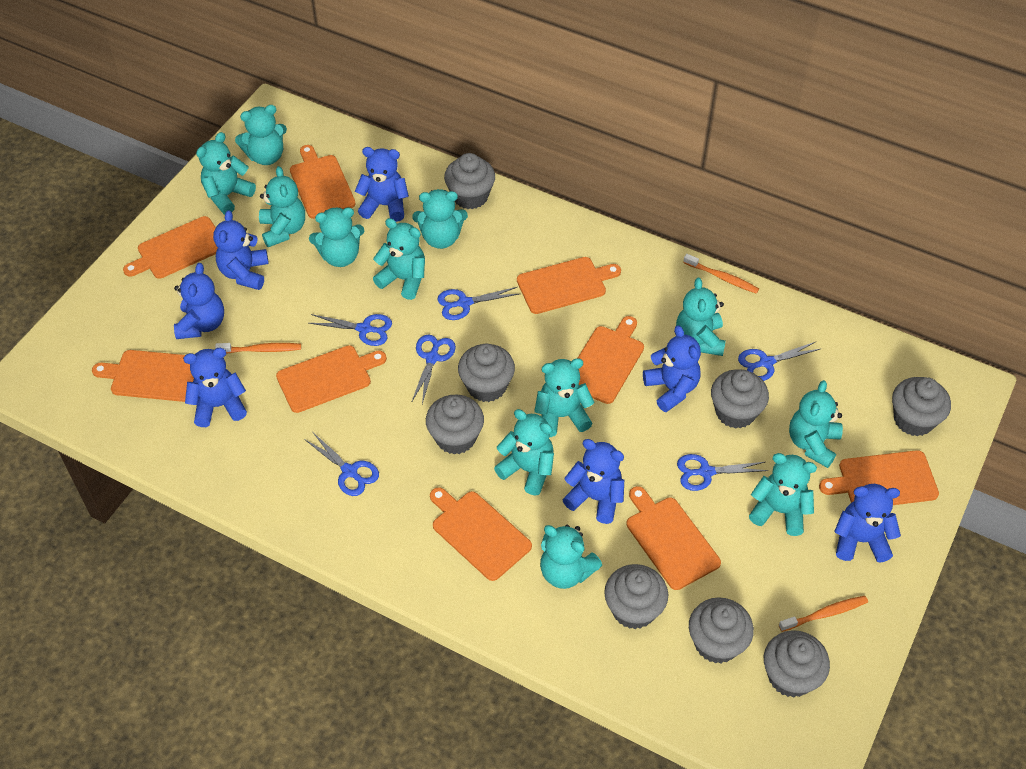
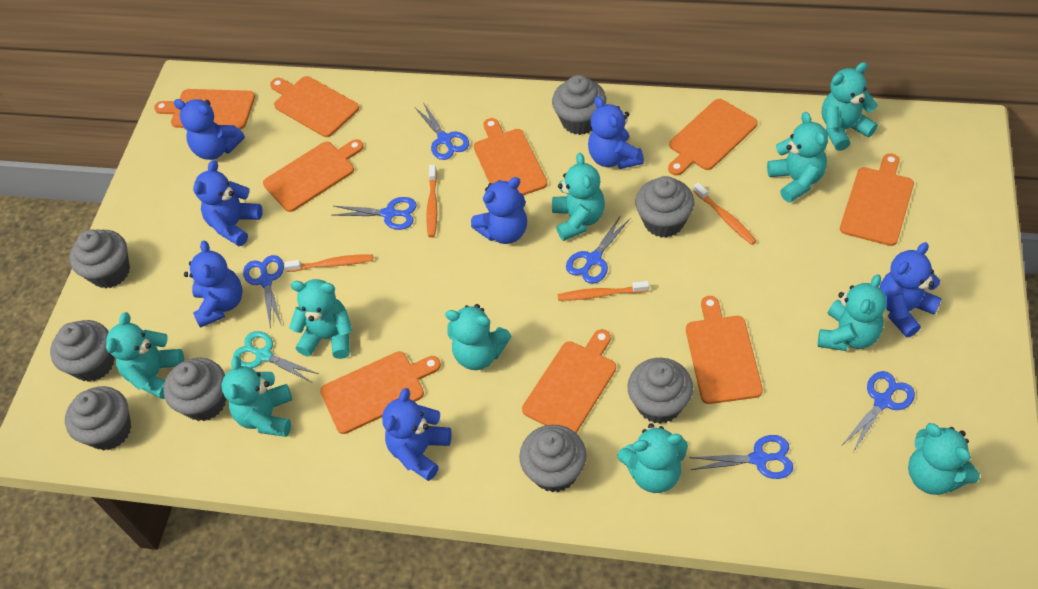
orange toothbrush: [215,343,301,354] [683,254,759,294] [779,596,868,632] = 3 -> [285,254,373,272] [426,165,437,237] [558,281,649,301] [693,182,757,245] = 4
turquoise scissors: none = 0 -> [233,331,318,382] = 1
turquoise teddy bear: [196,132,256,215] [235,105,287,165] [259,166,305,247] [309,207,364,267] [373,218,425,300] [412,189,468,249] [494,409,554,496] [534,358,595,437] [540,525,602,589] [676,278,726,356] [749,453,817,536] [789,380,843,468] = 12 -> [106,312,184,399] [222,356,292,437] [289,279,352,359] [445,304,511,370] [552,153,605,241] [617,423,688,493] [767,112,828,203] [818,274,887,351] [822,62,878,151] [908,423,980,495] = 10

